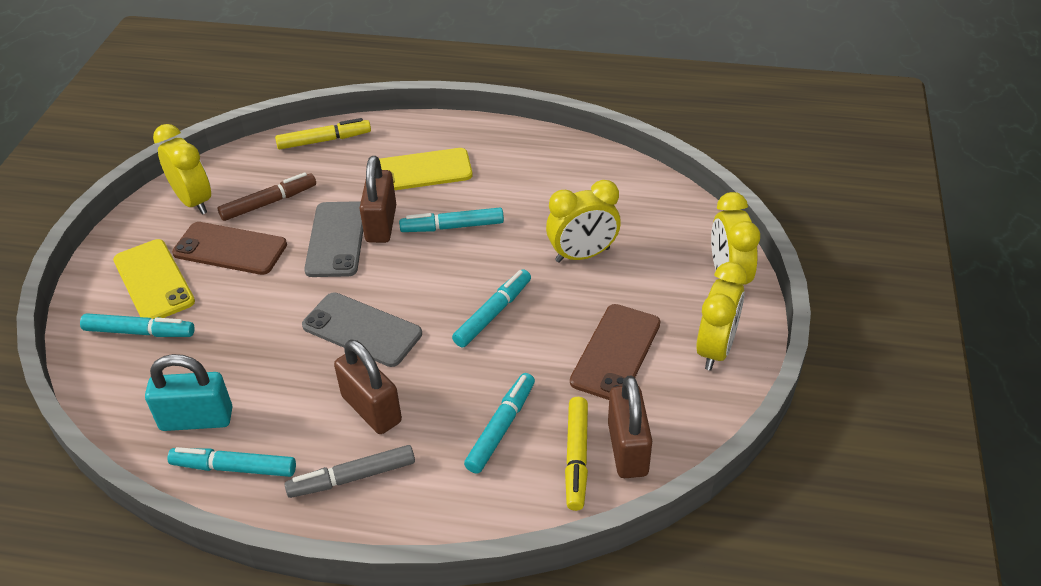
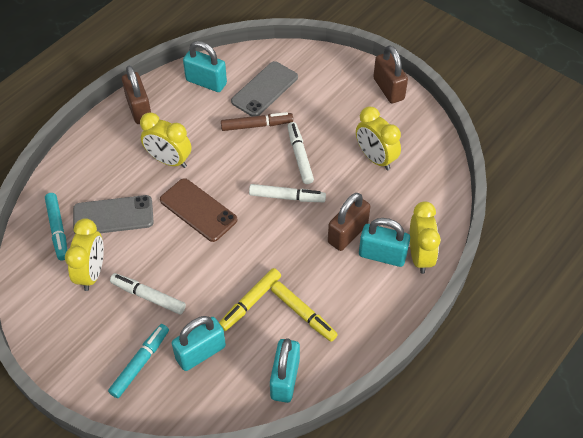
brown phone: [172,222,287,275] [570,304,660,400] = 2 -> [160,178,237,242] = 1
grey marker: [285,445,415,498] = 1 -> none = 0
turquoise marker: [80,313,194,337] [167,447,296,477] [399,208,504,232] [452,269,531,347] [464,373,535,474] = 5 -> [45,193,67,260] [108,324,169,398] = 2
turquoise padlock: [145,354,233,431] = 1 -> [171,316,226,371] [183,41,227,92] [270,338,300,403] [359,218,410,267] = 4
white marker: none = 0 -> [110,273,186,314] [249,184,326,202] [287,122,314,184] = 3
yellow phone: [113,239,195,319] [379,148,473,190] = 2 -> none = 0

